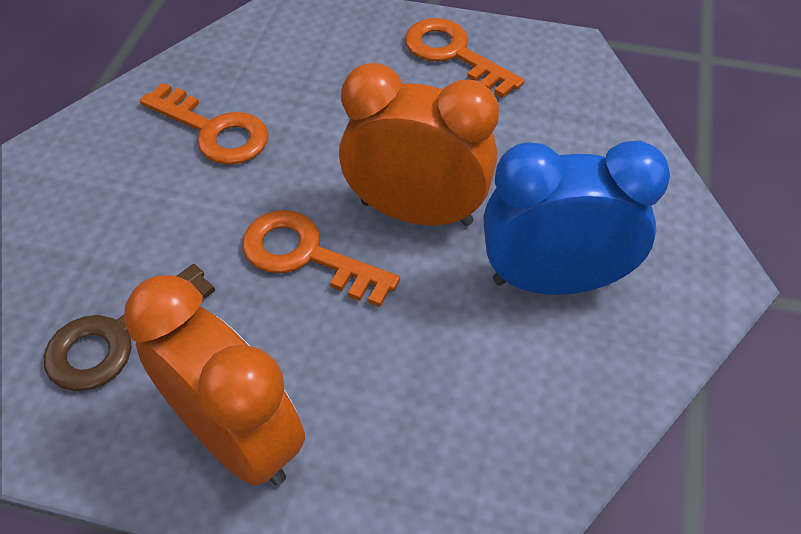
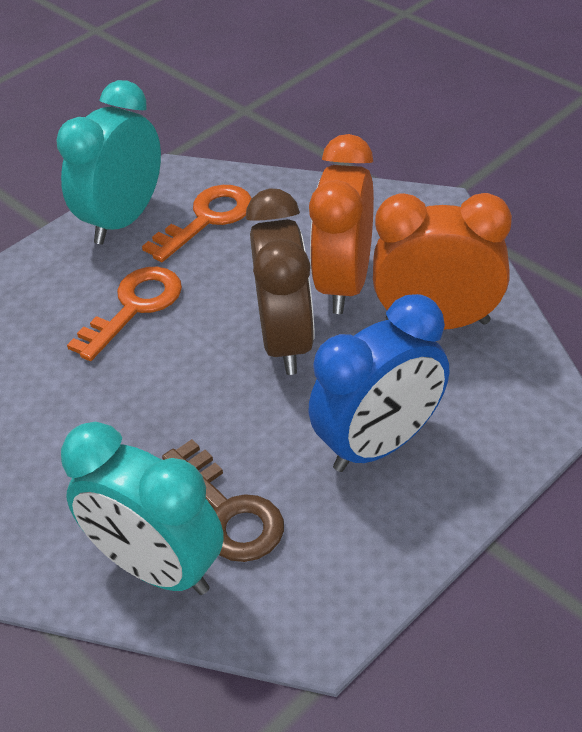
brown clock: none = 0 -> [246,189,315,375] = 1
orange key: [140,83,269,165] [242,210,400,307] [405,18,524,98] = 3 -> [67,267,182,361] [142,185,252,262] = 2
turquoise clock: none = 0 -> [56,80,161,244] [61,422,224,595] = 2

